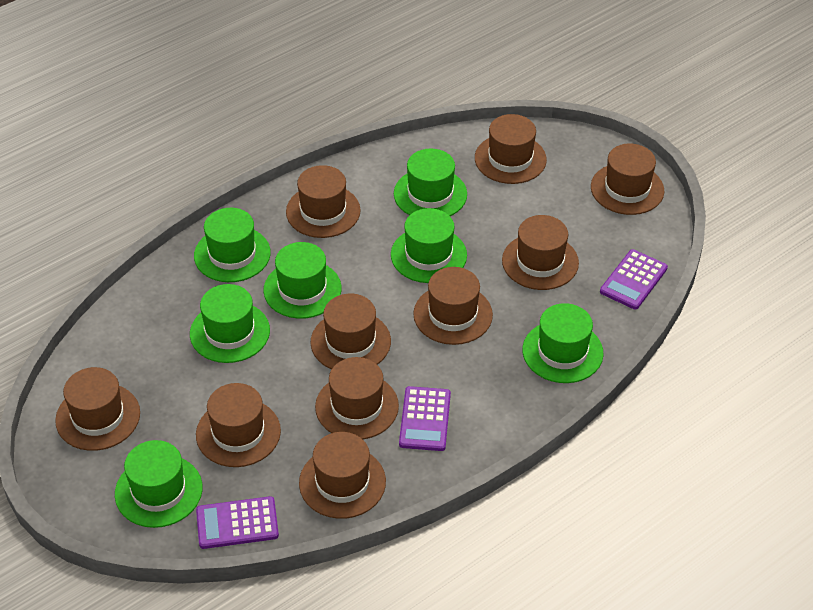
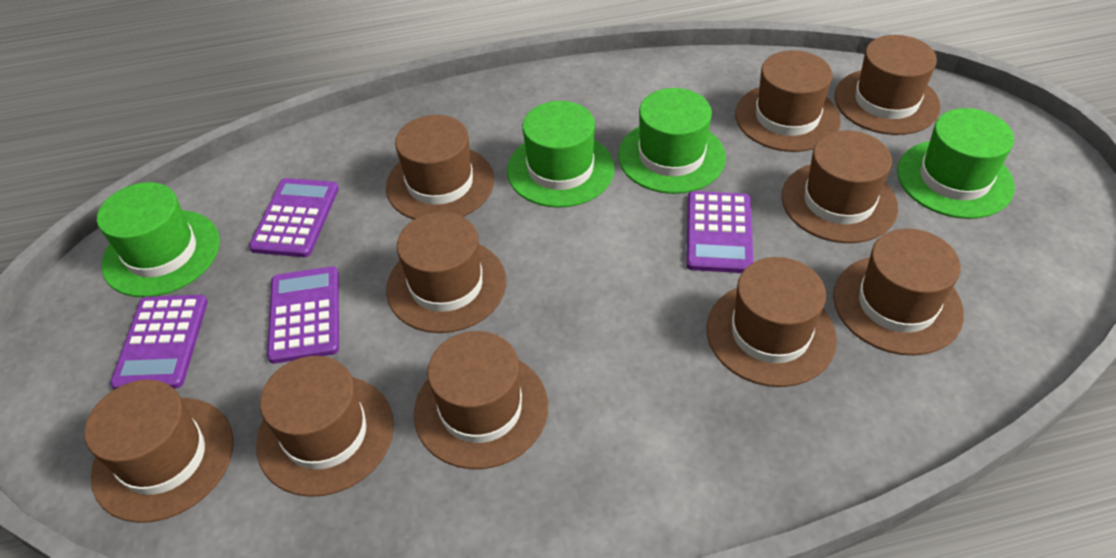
green hat: [115,440,202,528] [190,284,270,363] [194,208,271,282] [263,242,342,319] [391,208,467,283] [394,149,467,216] [522,303,603,383] = 7 -> [97,182,220,297] [507,101,615,208] [618,88,726,194] [897,108,1015,219] = 4
purple calculator: [196,496,279,549] [399,386,451,451] [600,249,668,310] = 3 -> [110,295,208,389] [249,178,339,257] [267,266,339,364] [686,191,753,273] = 4

